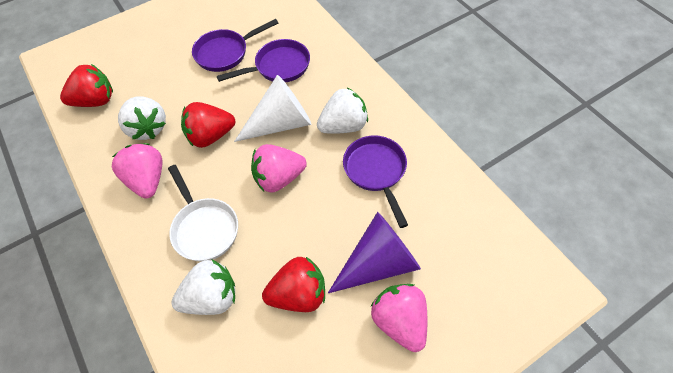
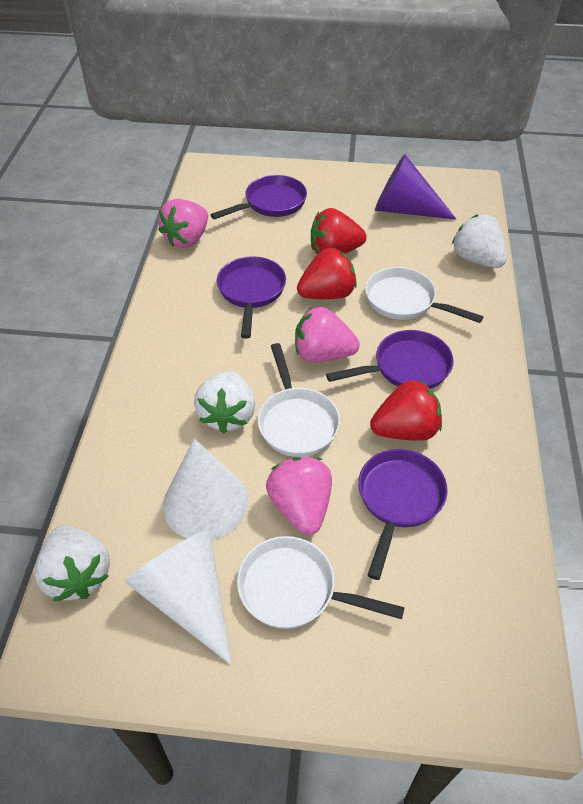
purple pan: [192,19,278,72] [217,39,310,82] [343,135,408,228] = 3 -> [210,175,307,219] [217,256,286,339] [326,330,454,389] [358,449,448,580] = 4
white cone: [234,75,311,142] = 1 -> [125,530,232,665] [163,438,248,540] = 2
white pan: [168,165,238,261] = 1 -> [237,536,405,629] [258,343,340,457] [365,267,484,323] = 3

